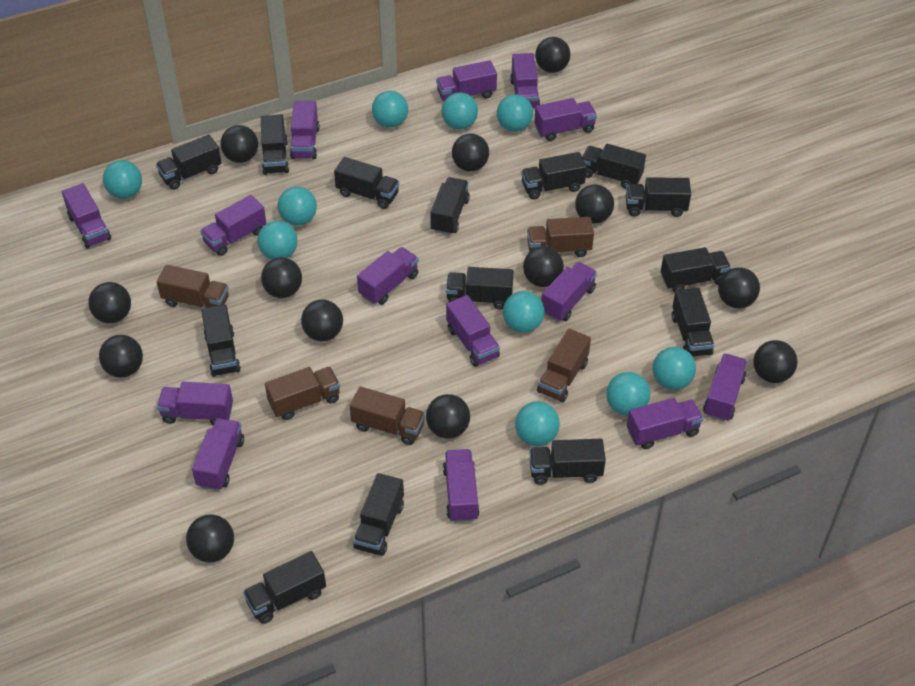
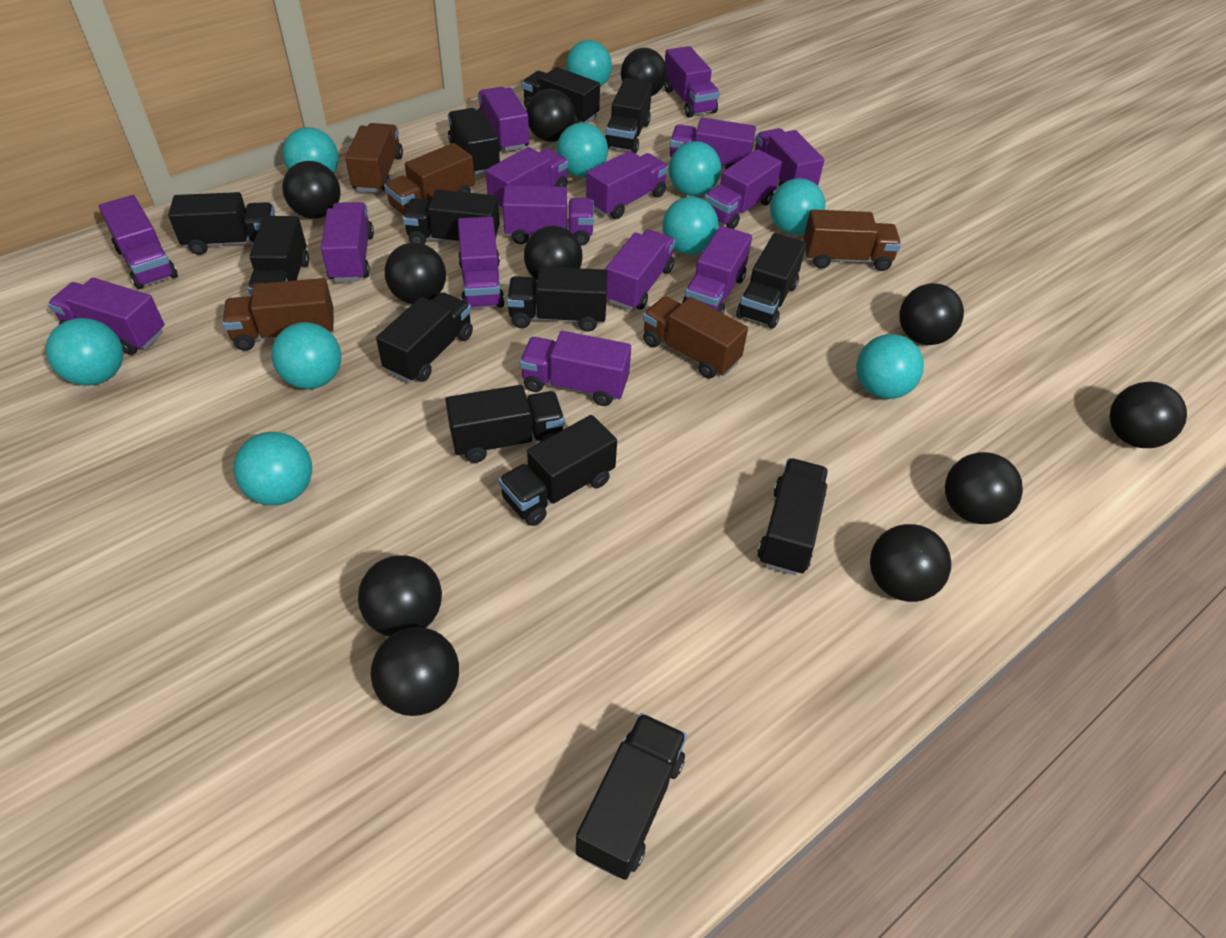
black ball: [88,282,131,323] [99,335,143,378] [186,514,234,562] [220,125,258,163] [261,257,302,298] [301,300,343,341] [426,394,470,439] [452,134,489,171] [523,246,564,287] [535,37,571,73] [575,184,614,224] [718,267,760,308] [753,340,798,383] = 13 -> [282,161,341,219] [358,555,442,637] [371,627,459,716] [385,243,446,304] [524,226,583,280] [526,89,575,142] [621,48,667,96] [870,524,951,602] [899,283,964,345] [945,452,1023,524] [1109,382,1187,448] = 11
black truck: [156,135,222,190] [201,305,241,377] [243,551,326,624] [261,114,289,175] [334,157,399,209] [353,473,404,556] [430,177,470,235] [446,267,513,310] [521,152,587,199] [530,439,606,485] [582,143,646,189] [626,177,691,217] [661,247,731,292] [672,288,714,357] = 14 -> [168,192,275,255] [248,216,309,297] [376,292,473,383] [403,189,500,244] [446,385,565,463] [448,108,500,175] [498,415,617,526] [507,266,608,332] [522,67,600,124] [576,713,687,880] [605,78,652,154] [736,233,806,329] [757,458,828,575] = 13
purple truck: [62,183,111,248] [157,382,233,426] [192,418,244,491] [200,195,266,256] [290,101,320,159] [357,247,418,305] [436,60,497,101] [443,449,480,523] [446,295,500,367] [510,53,540,108] [534,98,597,141] [542,262,597,322] [627,398,703,449] [703,353,747,422] = 14 -> [48,278,164,355] [98,195,178,289] [321,202,374,282] [458,216,505,308] [478,87,529,151] [486,147,568,211] [503,185,594,245] [520,331,631,406] [586,151,669,219] [606,229,675,310] [664,46,720,117] [670,117,756,170] [682,226,752,314] [704,149,782,229] [755,128,824,186] = 15

